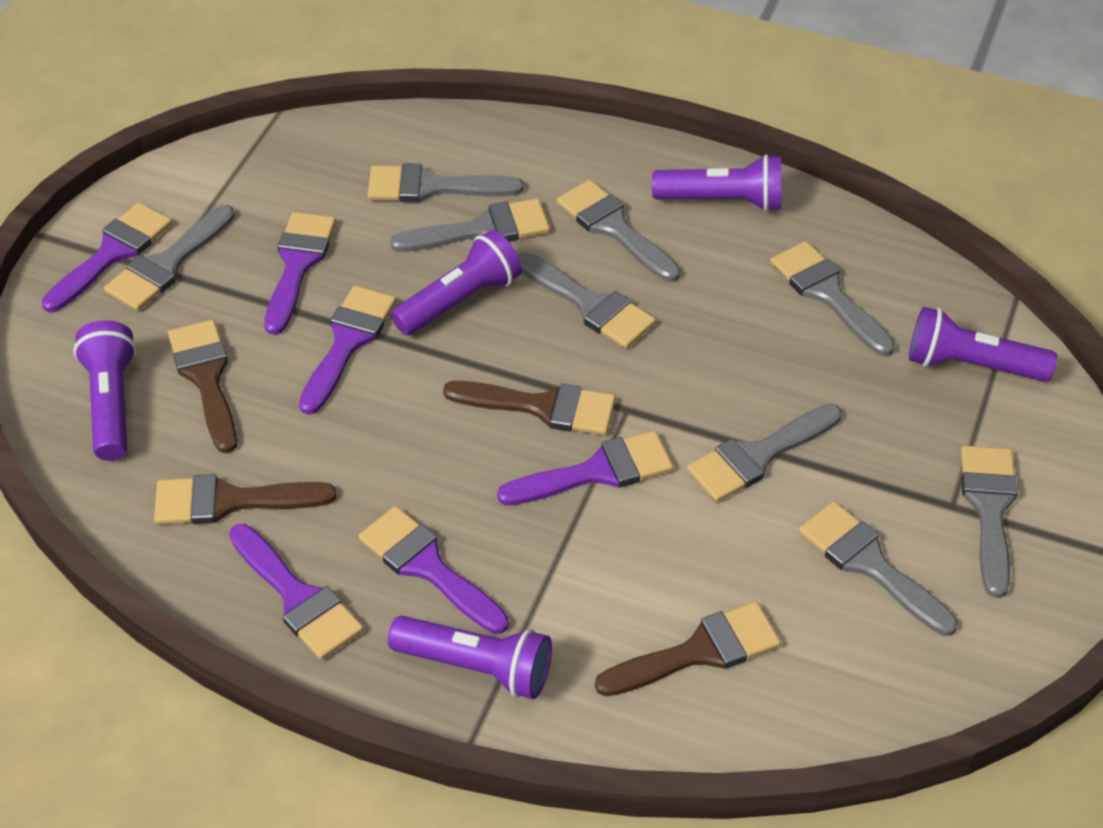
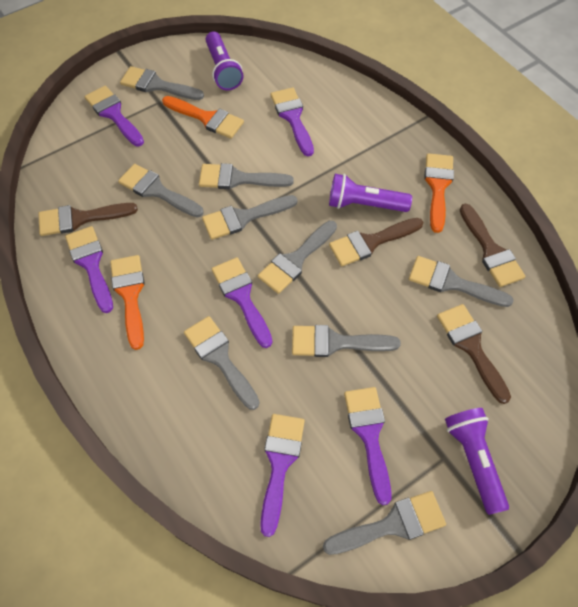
orange brush: none = 0 -> [110,255,145,350] [162,96,244,139] [424,153,454,233] = 3
purple flashlight: [73,320,136,461] [388,616,552,699] [391,230,522,336] [652,155,781,211] [909,306,1057,382] = 5 -> [206,31,243,90] [329,174,412,212] [445,408,509,515] = 3

